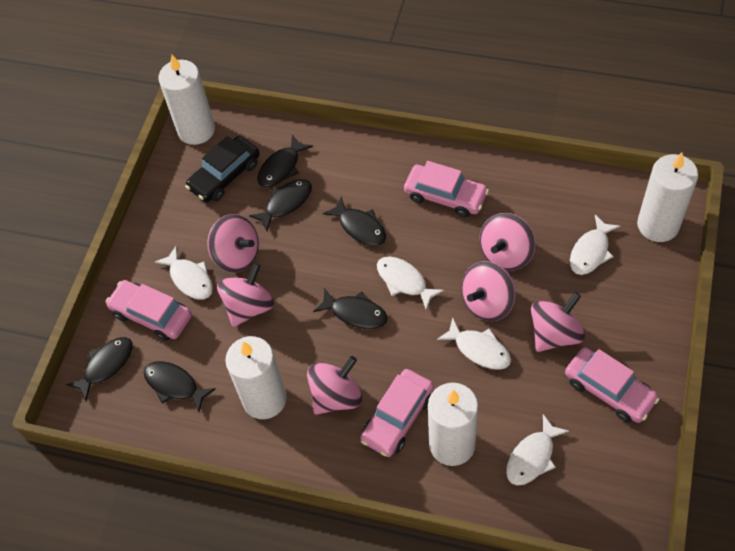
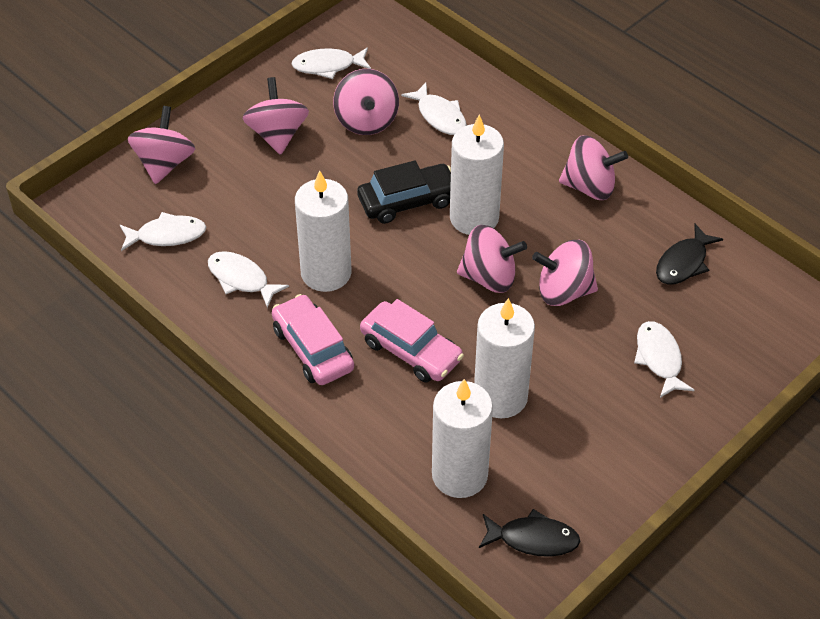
black fish: [66,337,133,401] [144,362,216,412] [249,179,312,231] [257,135,313,187] [313,288,388,329] [323,196,386,246] = 6 -> [479,509,580,557] [656,224,723,285] = 2
pink car: [106,280,192,341] [360,369,434,457] [404,161,489,218] [565,347,660,423] = 4 -> [272,294,354,385] [360,299,464,383] = 2

